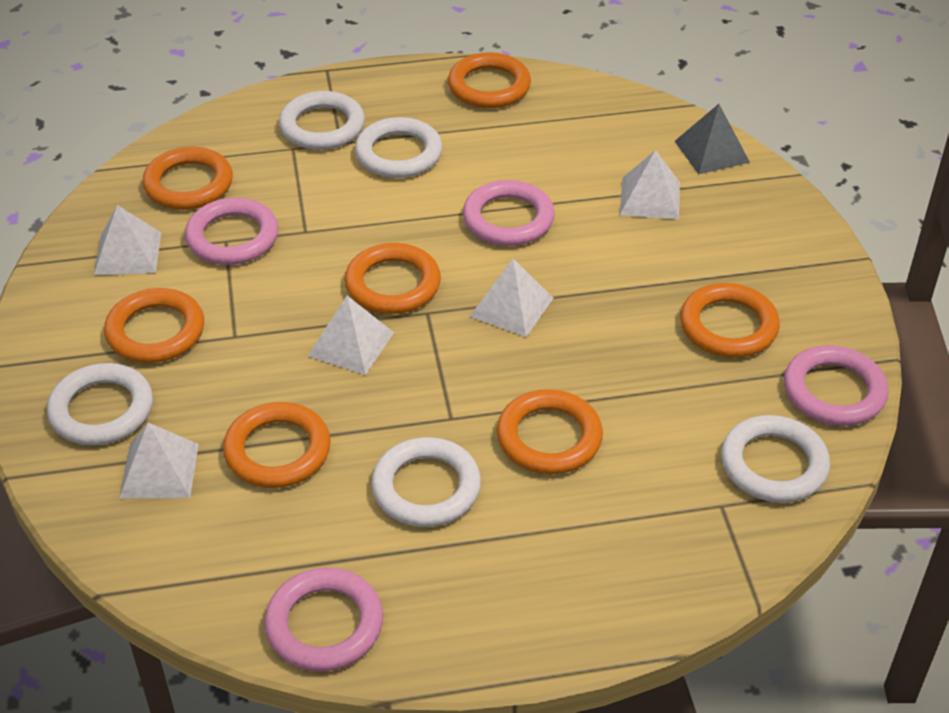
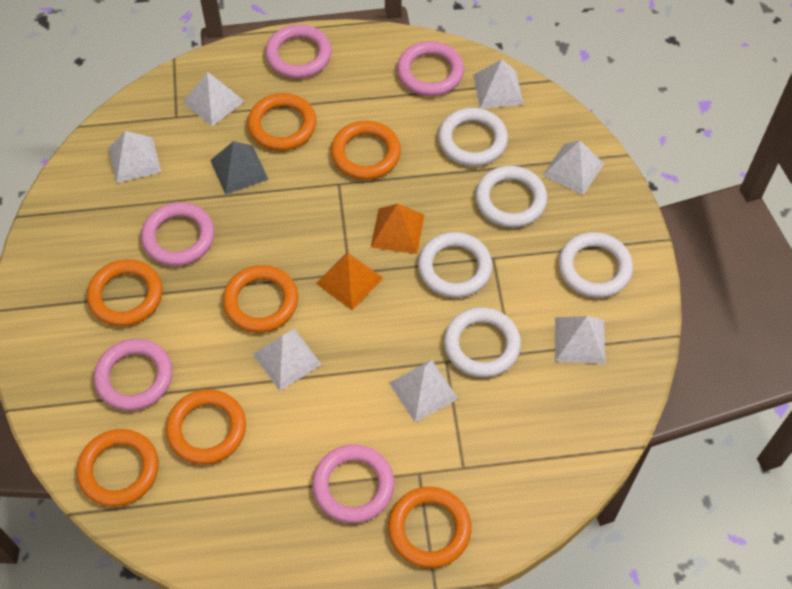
orange pyramid: none = 0 -> [316,252,383,310] [371,204,424,254] = 2
pink ring: [185,197,278,265] [264,568,383,671] [463,180,555,246] [784,345,889,426] = 4 -> [94,339,173,411] [141,202,214,266] [265,24,332,79] [312,445,394,523] [397,41,464,96] = 5
white pyramid: [94,205,161,275] [119,423,199,498] [308,296,394,375] [469,259,553,337] [620,150,680,220] = 5 -> [108,131,161,183] [183,72,245,126] [253,329,322,391] [389,360,458,423] [473,59,523,109] [543,141,604,195] [555,316,605,364] = 7

